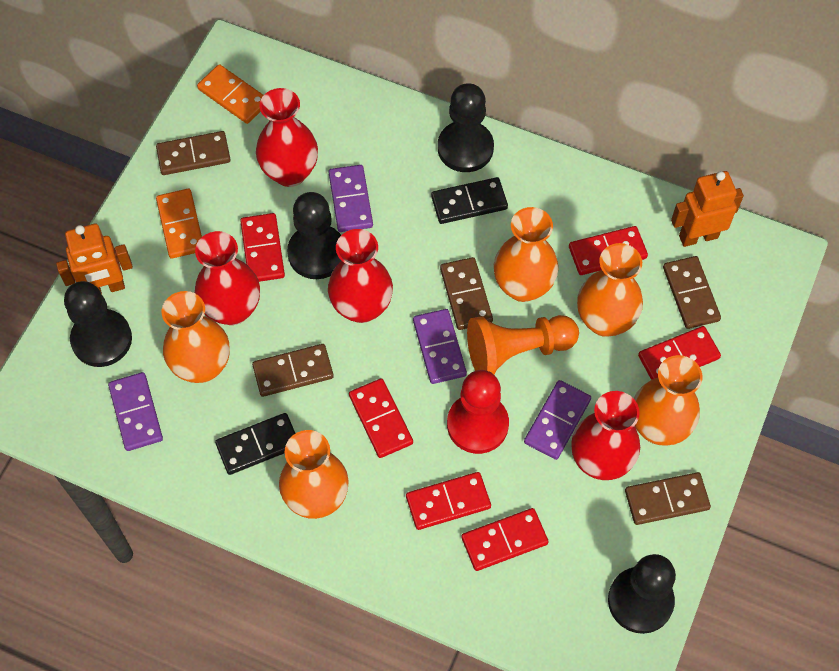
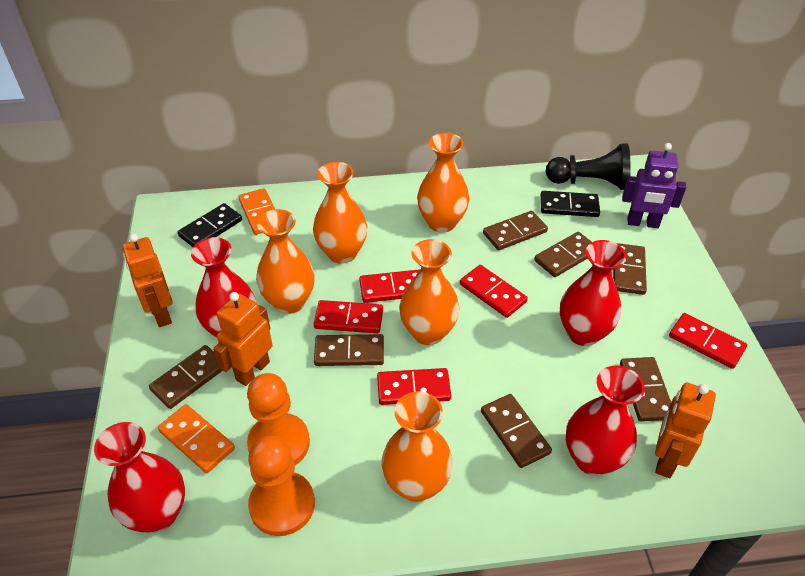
black pawn: [64,281,132,367] [287,192,341,279] [438,83,494,172] [608,554,676,634] = 4 -> [546,143,631,190] = 1
brown domino: [156,131,231,175] [252,344,334,397] [440,257,493,330] [625,472,711,525] [663,256,721,329] = 5 -> [149,345,223,409] [314,334,384,366] [481,394,552,468] [483,211,548,250] [534,232,592,277] [613,243,647,295] [620,357,671,422] = 7
orange pawn: [467,315,579,374] = 1 -> [247,373,310,465] [248,435,315,536] = 2
orange robot: [56,224,133,295] [671,171,744,247] = 2 -> [123,233,173,327] [213,292,273,386] [655,383,716,478] = 3
purple domino: [108,372,163,451] [329,165,373,232] [413,309,467,384] [524,380,591,460] = 4 -> none = 0
purple robot: none = 0 -> [622,143,686,228] = 1
red domino: [240,213,285,282] [349,378,413,458] [406,472,491,530] [461,508,549,571] [569,226,648,275] [638,326,721,380] = 6 -> [314,300,383,333] [359,269,420,303] [377,368,451,405] [460,265,528,318] [669,313,747,369] = 5
red pawn: [447,370,509,454] = 1 -> none = 0

